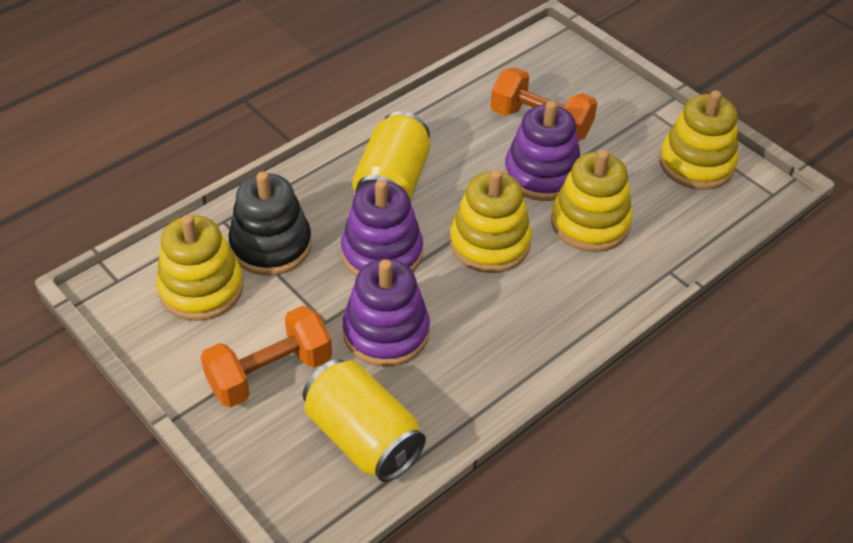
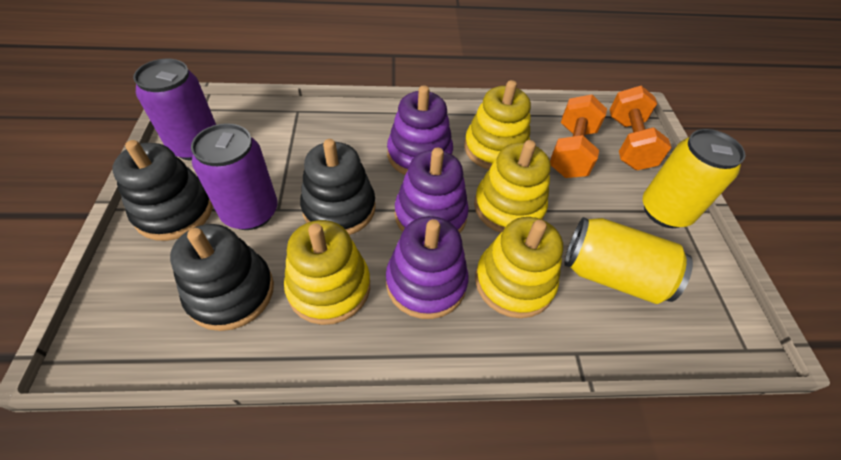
black stacking toy: [229,171,312,275] = 1 -> [112,140,213,241] [170,224,274,331] [300,139,376,235] = 3
purple can: none = 0 -> [133,59,216,161] [191,123,278,230] = 2

